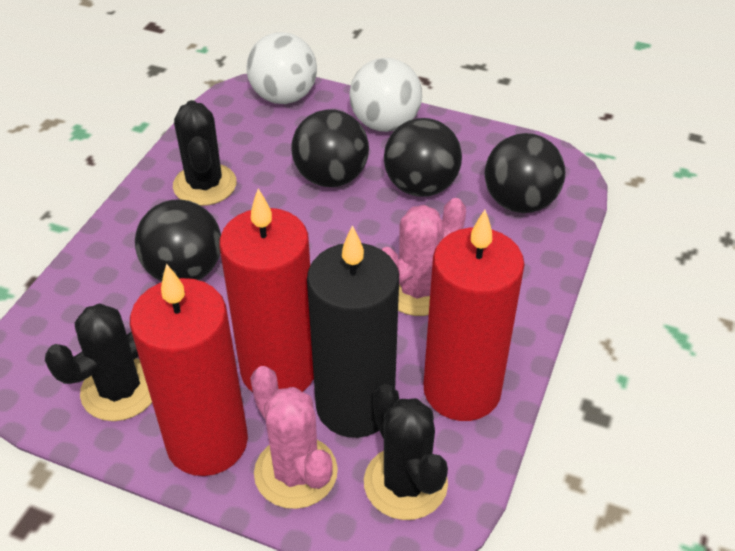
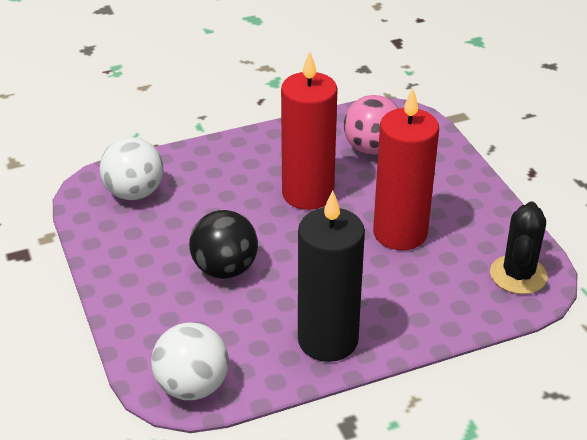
black ball: [135,199,221,282] [291,109,369,187] [384,118,462,197] [485,133,565,213] = 4 -> [189,210,258,279] = 1
black cactus: [45,304,152,421] [173,100,237,206] [364,384,448,520] = 3 -> [490,201,547,294] = 1
pink ball: none = 0 -> [344,95,399,155] = 1
pink cactus: [250,366,338,509] [382,198,466,316] = 2 -> none = 0
red candle: [130,264,248,476] [219,189,314,392] [424,210,524,421] = 3 -> [281,51,338,210] [373,88,439,250] = 2

